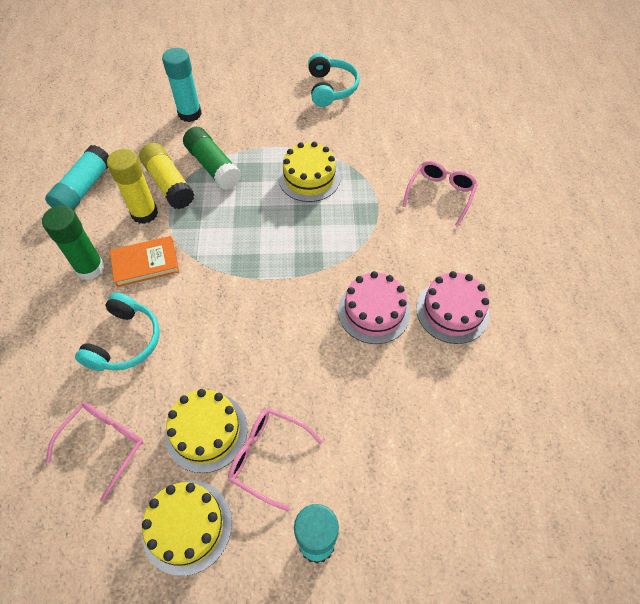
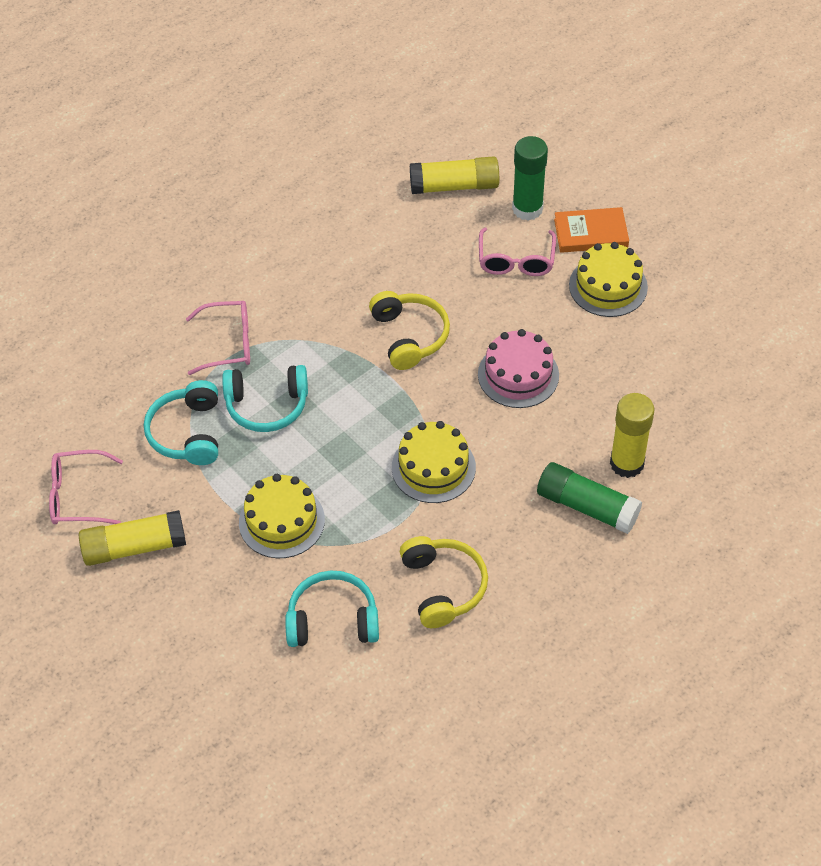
pink cake: [338,271,411,344] [416,271,489,344] = 2 -> [478,329,559,408] = 1
turquoise glue stick: [45,145,109,210] [162,48,202,122] [294,504,339,564] = 3 -> none = 0
turquoise headphones: [75,292,160,371] [308,53,360,107] = 2 -> [144,380,218,465] [222,365,308,432] [285,571,379,647] = 3
yellow glue stick: [107,149,158,224] [139,143,195,209] = 2 -> [79,510,186,566] [410,156,499,194] [610,393,655,478] = 3
yellow headphones: none = 0 -> [369,291,450,370] [400,536,488,628] = 2

